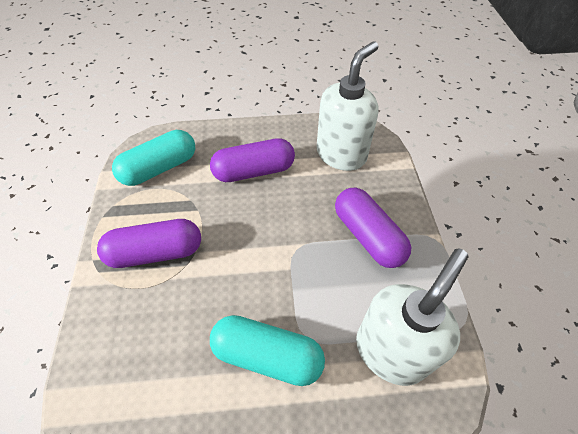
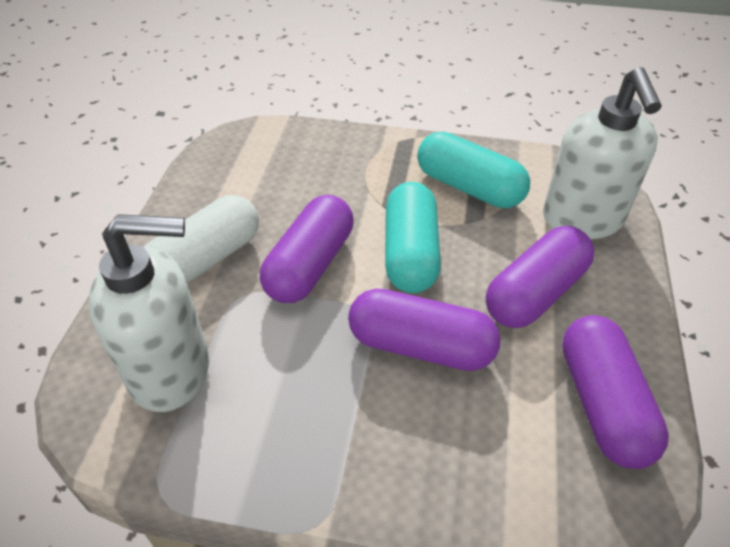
purple capsule: [97,219,201,268] [210,138,295,182] [335,187,411,268] = 3 -> [260,195,354,303] [348,289,500,371] [486,226,594,328] [562,315,669,469] = 4
white capsule: none = 0 -> [144,195,259,284] = 1

